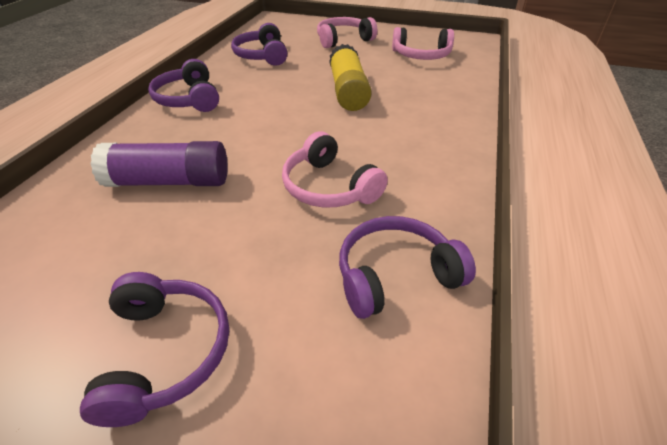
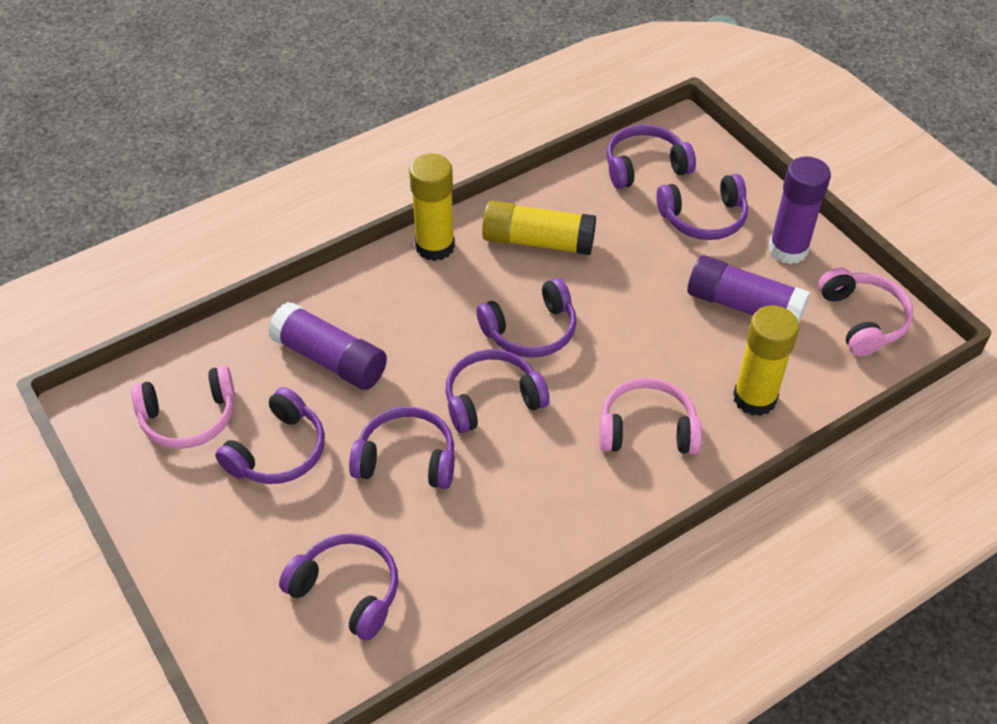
purple glue stick: [90,141,228,187] = 1 -> [268,302,387,390] [688,255,810,323] [769,156,831,264] = 3
purple headphones: [80,272,229,427] [148,59,219,112] [231,23,287,66] [339,216,476,319] = 4 -> [215,387,325,484] [279,533,398,641] [349,407,455,489] [446,349,550,433] [477,278,577,358] [607,125,696,189] [656,174,748,240] = 7
yellow glue stick: [329,44,372,111] = 1 -> [409,153,455,261] [482,201,596,255] [733,306,799,416] = 3

